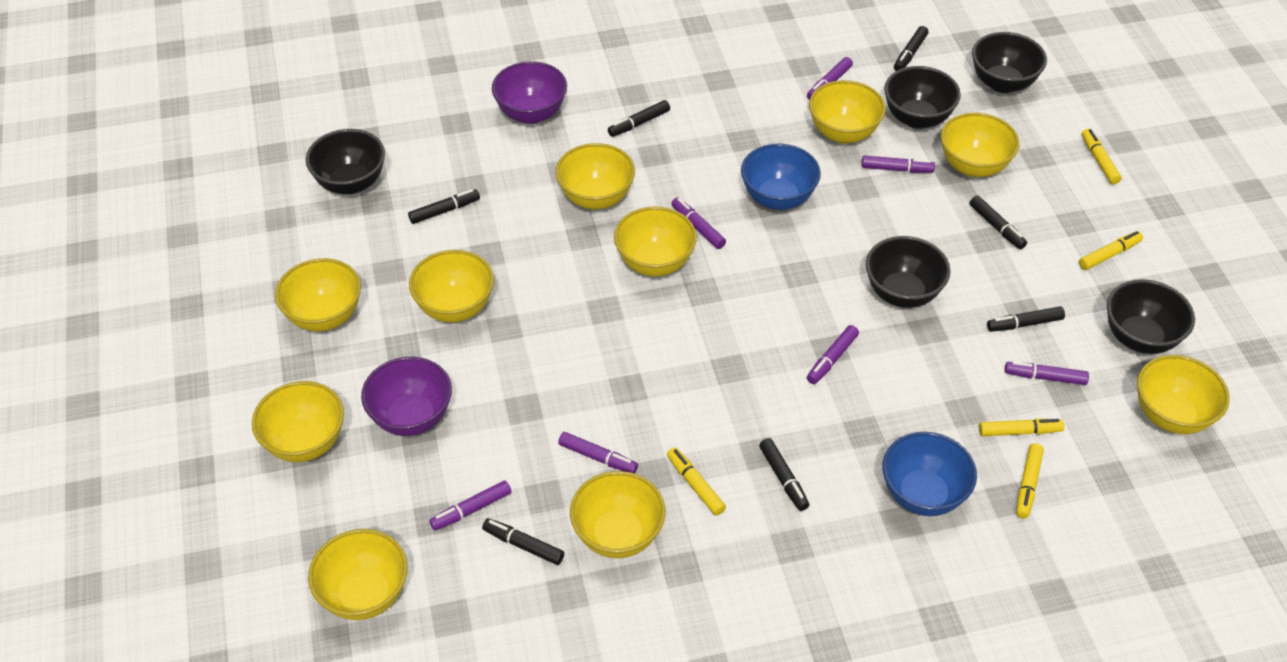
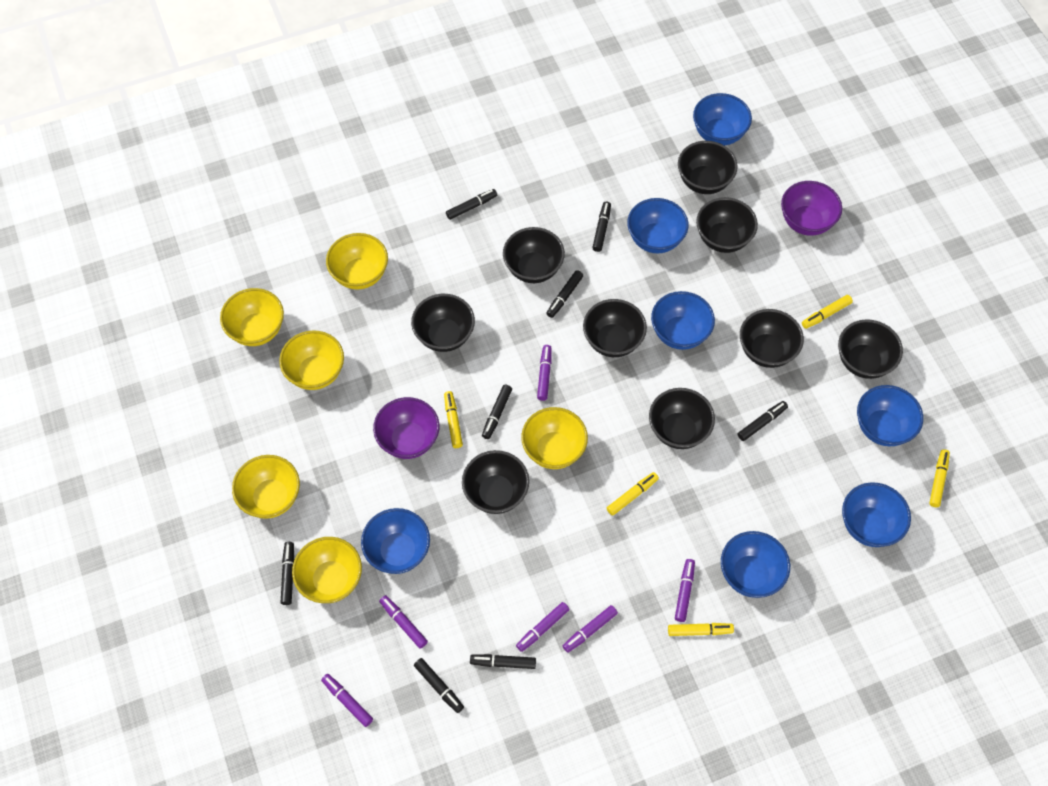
black bowl: [306,129,385,194] [866,236,950,308] [884,66,961,129] [972,32,1047,93] [1107,279,1195,354] = 5 -> [411,294,475,352] [462,450,529,514] [503,227,565,283] [583,299,647,357] [649,388,715,449] [678,141,738,194] [696,197,758,253] [740,309,804,368] [838,319,903,379] = 9
black marker: [408,189,480,224] [482,518,564,565] [608,100,670,137] [759,438,809,511] [894,26,929,71] [970,196,1027,249] [987,306,1065,332] = 7 -> [280,542,294,605] [414,658,464,713] [446,189,497,220] [470,654,536,669] [482,385,512,439] [546,270,583,318] [592,202,611,252] [738,401,788,441] = 8
blue bowl: [741,143,821,210] [882,432,977,516] = 2 -> [361,508,430,574] [627,198,689,253] [651,291,715,350] [693,93,752,145] [721,531,790,598] [842,482,911,547] [857,385,923,446] = 7
purple marker: [429,480,511,531] [558,432,638,474] [671,198,726,249] [807,57,853,100] [807,325,859,384] [862,155,935,173] [1005,361,1089,385] = 7 -> [321,674,373,727] [379,595,428,649] [516,602,569,652] [537,345,552,401] [563,605,618,653] [675,559,695,622] = 6
yellow bowl: [252,381,344,462] [275,258,361,331] [308,529,408,620] [409,250,494,322] [556,143,635,209] [570,471,666,558] [614,206,697,277] [809,80,886,144] [941,113,1019,177] [1137,355,1230,434] = 10 -> [220,288,284,346] [232,455,300,519] [279,330,344,390] [292,537,362,603] [326,233,388,290] [521,407,588,469] = 6

